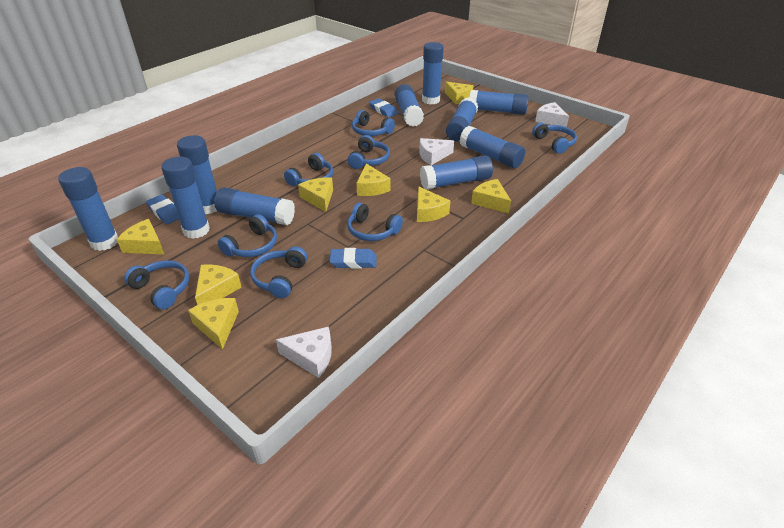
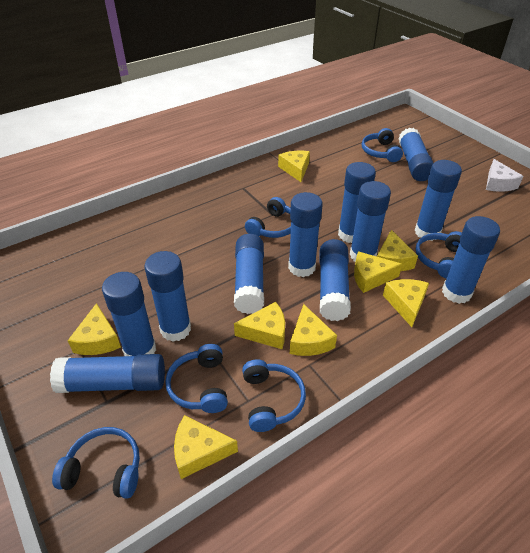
blue eraser: [146,195,179,224] [330,248,377,269] [369,98,398,118] = 3 -> none = 0
blue glue stick: [58,167,118,251] [161,157,210,239] [177,135,217,214] [214,187,295,225] [395,84,424,126] [420,155,493,190] [422,42,444,105] [446,97,478,141] [460,126,525,168] [470,90,529,115] = 10 -> [50,354,165,393] [102,272,156,356] [144,251,191,342] [234,234,264,314] [288,192,323,277] [319,239,351,321] [338,162,376,243] [350,181,391,262] [398,128,433,181] [415,160,462,241] [442,216,500,304] = 11
blue headphones: [124,260,189,309] [218,214,277,257] [250,247,307,298] [284,153,333,186] [347,135,390,169] [347,202,403,241] [352,110,395,136] [532,122,577,154] = 8 -> [52,427,140,499] [165,344,228,413] [242,359,306,432] [245,197,291,238] [362,128,403,162] [415,231,462,279] = 6
white cheese: [276,326,332,378] [419,138,454,165] [535,102,569,127] = 3 -> [486,159,523,192] = 1

